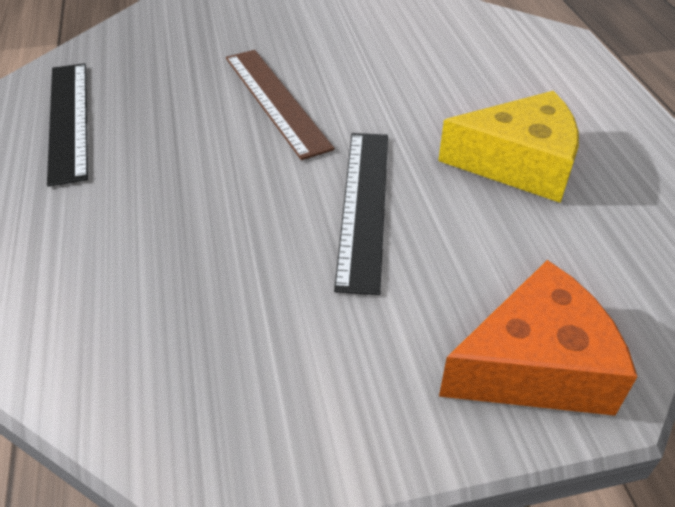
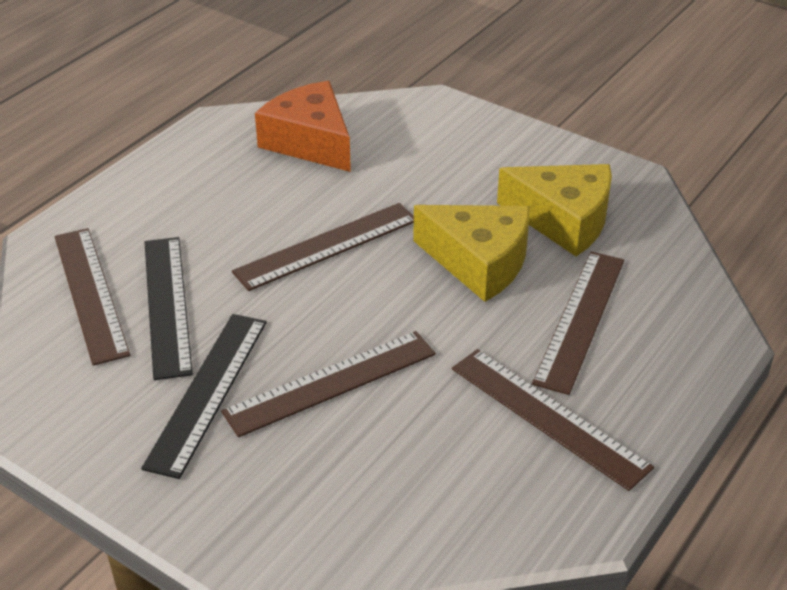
brown ruler: [226,50,335,160] = 1 -> [55,228,130,366] [221,331,436,437] [232,203,414,291] [452,349,654,491] [532,251,624,395] = 5
yellow cheese: [438,91,579,203] = 1 -> [413,205,530,302] [497,164,612,256] = 2

